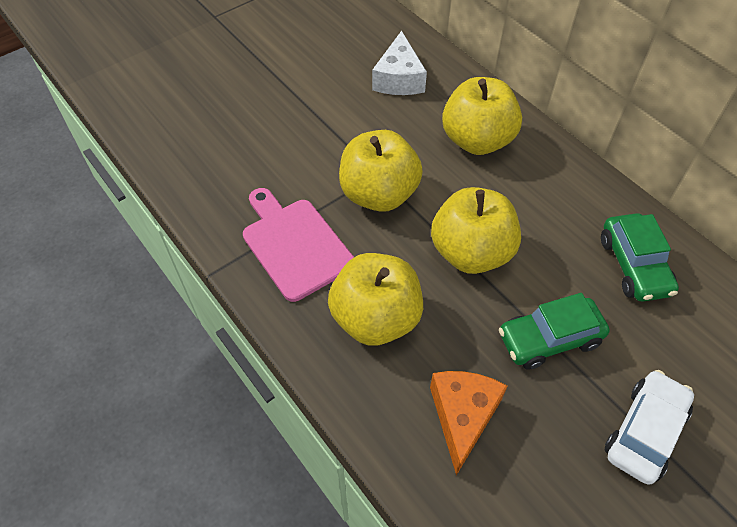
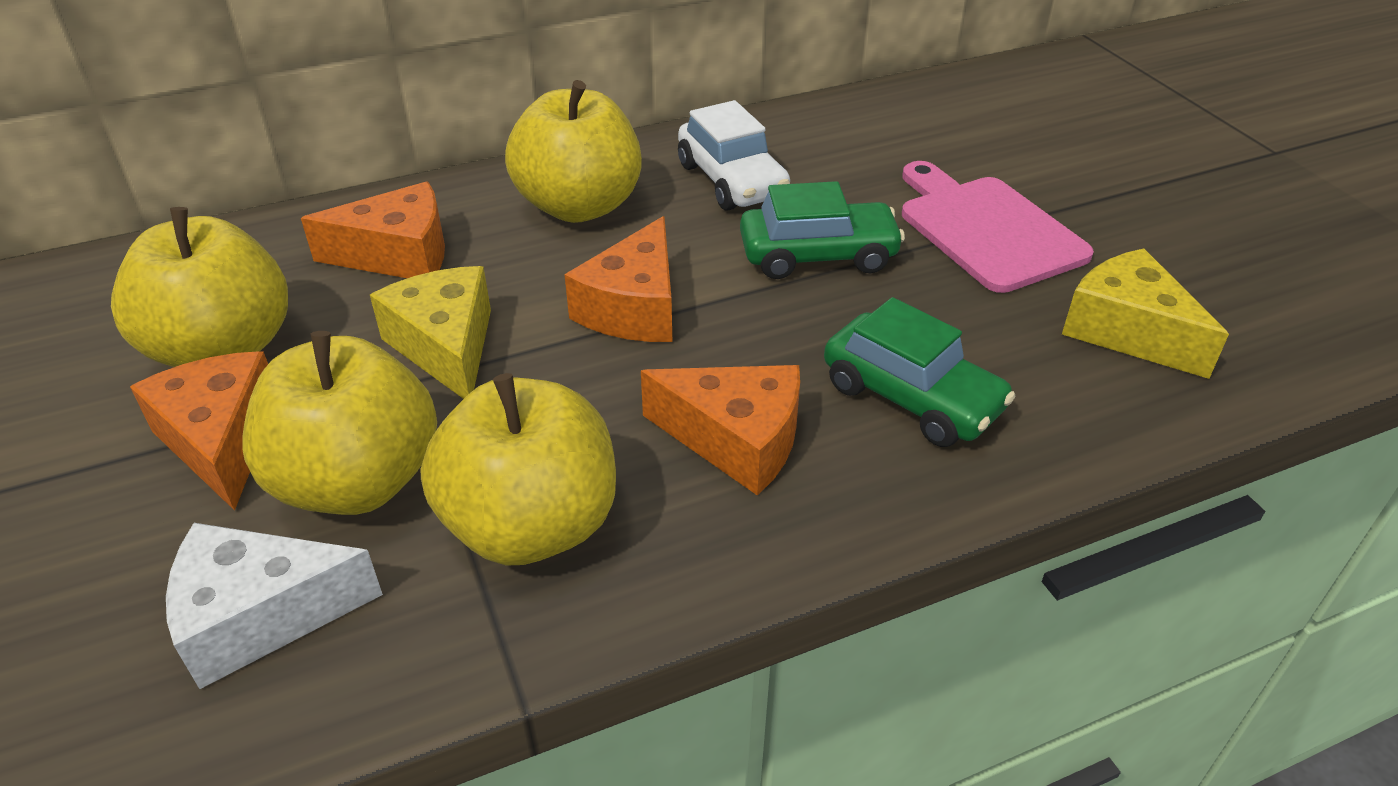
orange cheese: [430,371,508,476] = 1 -> [130,351,268,511] [301,181,445,278] [564,216,672,342] [641,365,800,495] = 4
yellow cheese: none = 0 -> [370,266,491,399] [1062,249,1229,379] = 2

